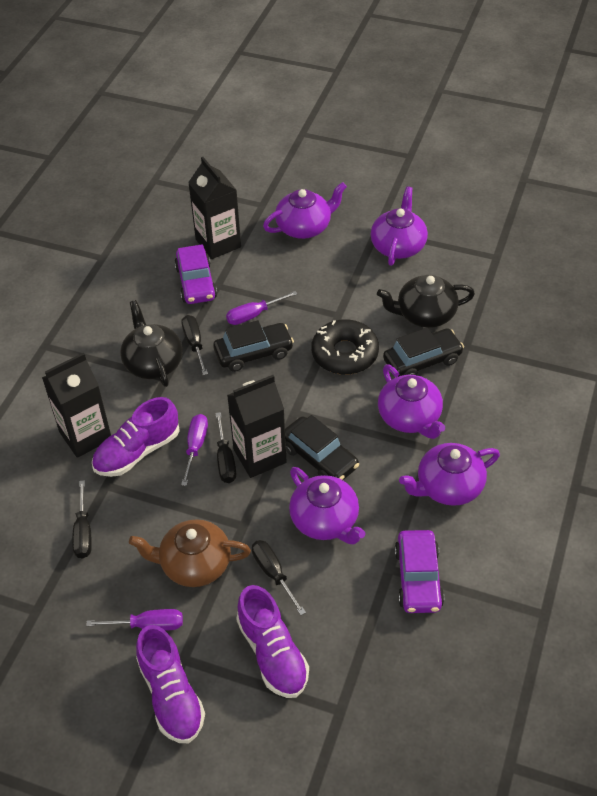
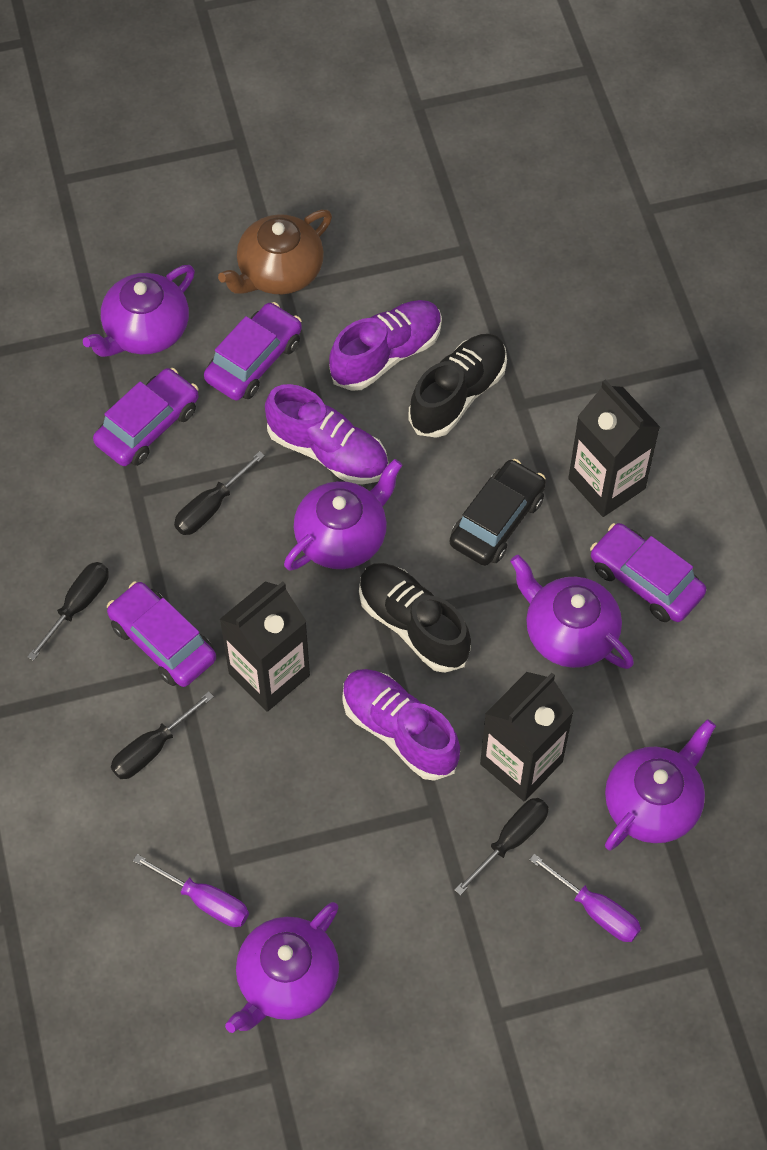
black car: [213,320,294,372] [285,415,359,480] [383,328,464,377] = 3 -> [450,459,546,566] = 1
black donut: [312,319,379,375] = 1 -> none = 0
black shoe: none = 0 -> [359,563,471,673] [408,334,507,438] = 2
black teapot: [120,300,183,387] [377,275,475,328] = 2 -> none = 0
purple car: [174,244,217,304] [395,530,444,613] = 2 -> [93,368,199,466] [107,582,216,687] [204,302,302,400] [590,523,706,622] = 4
purple screwdriver: [86,609,183,631] [181,414,208,486] [226,291,297,325] = 3 -> [133,854,249,927] [529,854,641,942] = 2

